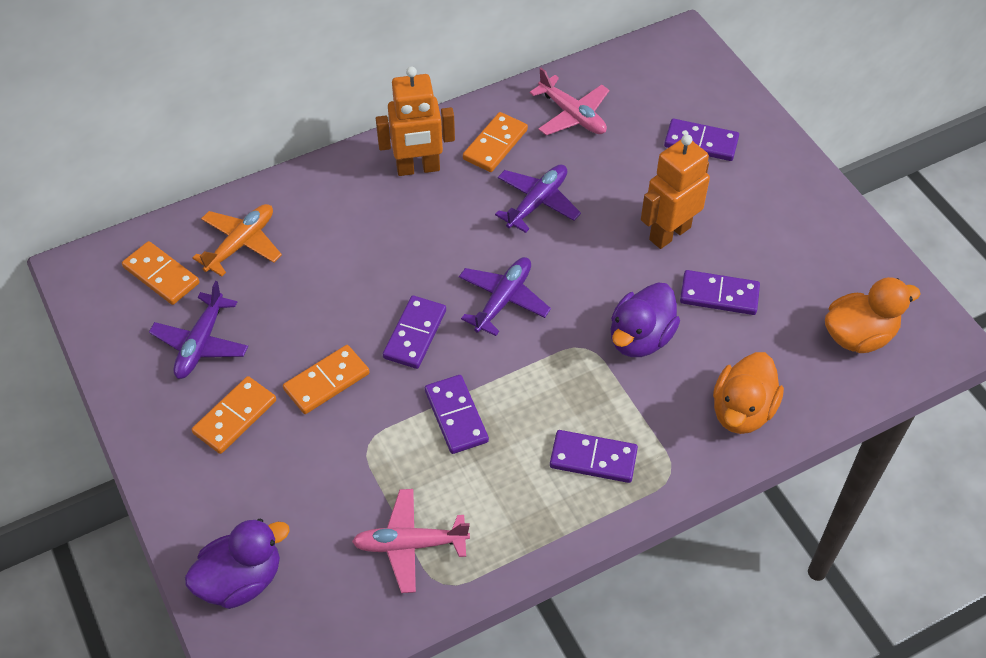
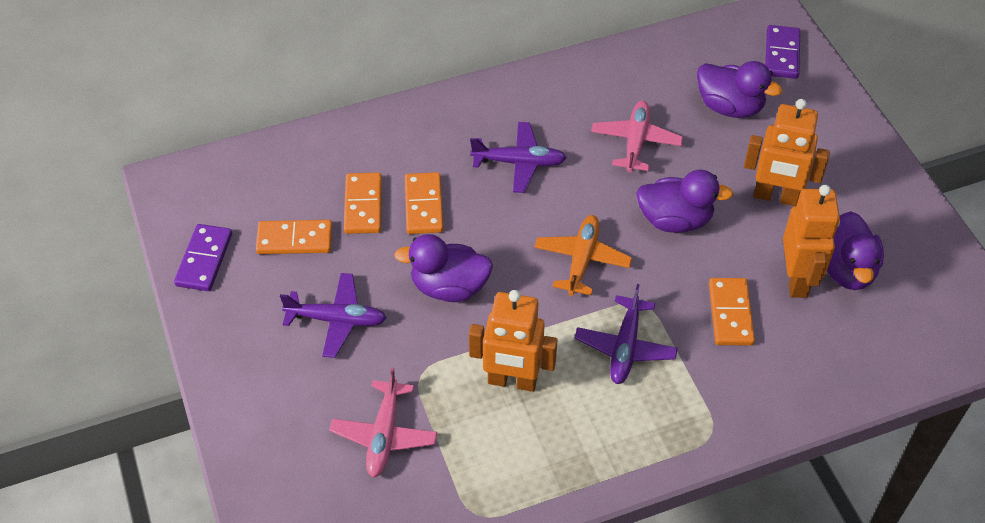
orange duck: [713,352,784,434] [825,277,920,353] = 2 -> none = 0
orange robot: [376,67,455,176] [641,134,710,249] = 2 -> [469,290,557,392] [744,99,830,206] [783,185,840,298] = 3
purple domino: [383,296,446,369] [425,375,489,454] [550,430,638,483] [664,119,739,161] [680,270,760,315] = 5 -> [174,224,232,291] [765,25,800,79] = 2
purple duck: [185,518,290,609] [611,282,680,357] = 2 -> [394,234,493,302] [636,170,733,233] [697,61,782,118] [827,211,884,290] = 4

